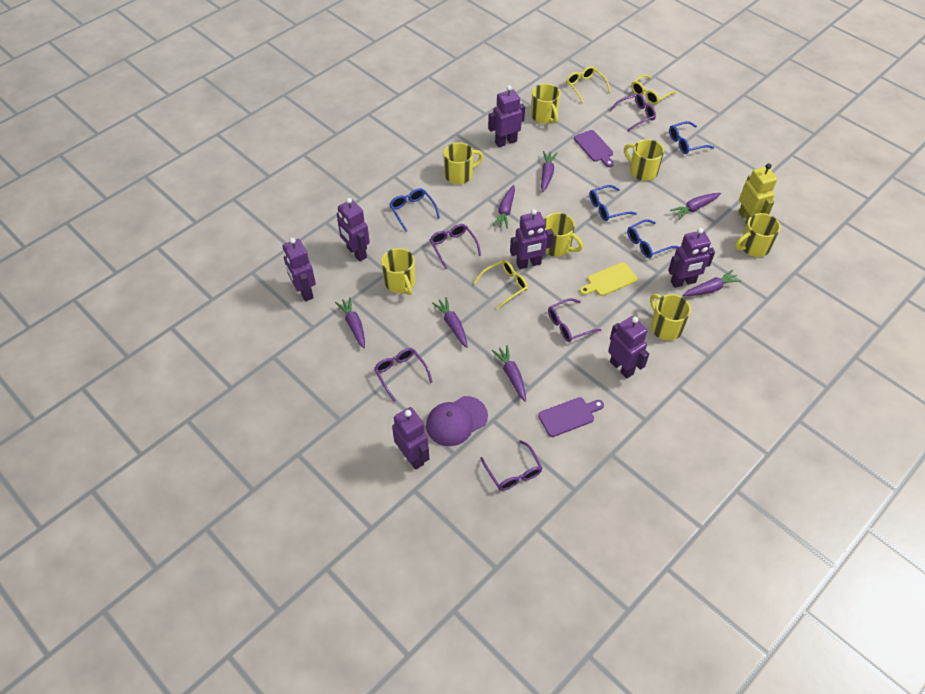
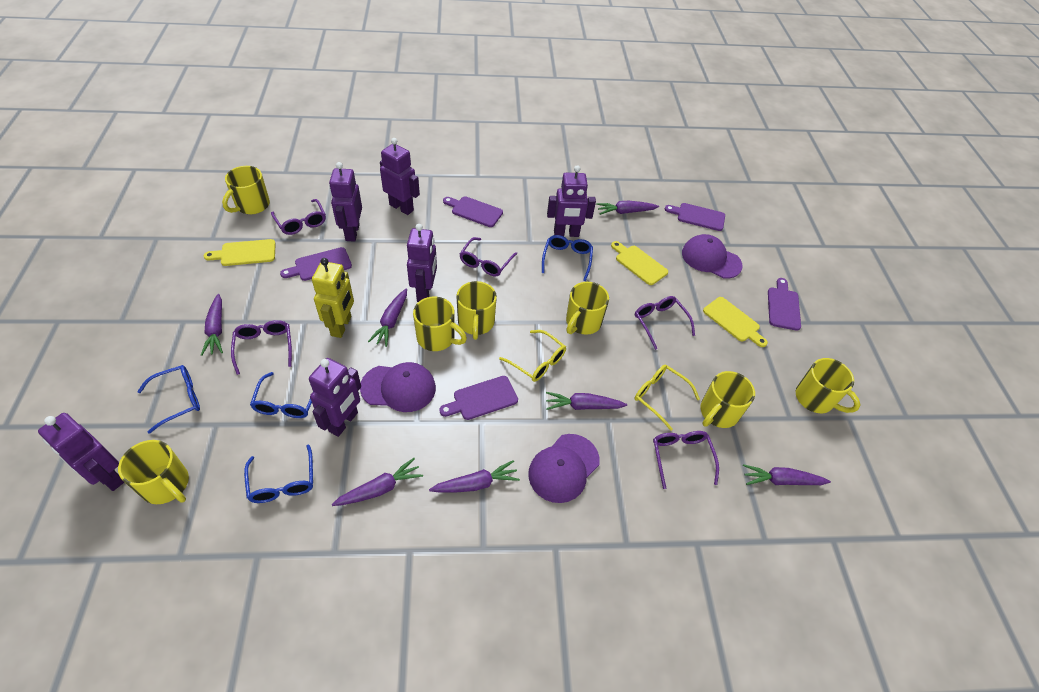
purple cap: [426,396,488,446] = 1 -> [360,362,436,412] [528,434,600,503] [682,234,743,279] = 3
purple cutting board: [538,397,604,437] [574,130,614,167] = 2 -> [280,247,352,281] [439,376,518,420] [443,196,503,227] [665,203,725,231] [768,278,801,331] = 5
purple robot: [282,238,316,301] [337,198,370,261] [392,407,429,470] [488,85,525,147] [510,209,554,269] [608,316,649,379] [668,228,715,288] = 7 -> [38,413,124,491] [309,358,361,437] [329,162,362,242] [380,138,420,215] [407,224,437,302] [547,165,596,237] = 6
yellow cutting board: [580,262,638,296] = 1 -> [204,239,276,266] [611,241,668,285] [703,297,768,347] = 3
yellow glasses: [474,260,528,309] [566,66,611,103] [631,74,676,105] = 3 -> [499,330,566,382] [634,365,700,431] = 2

